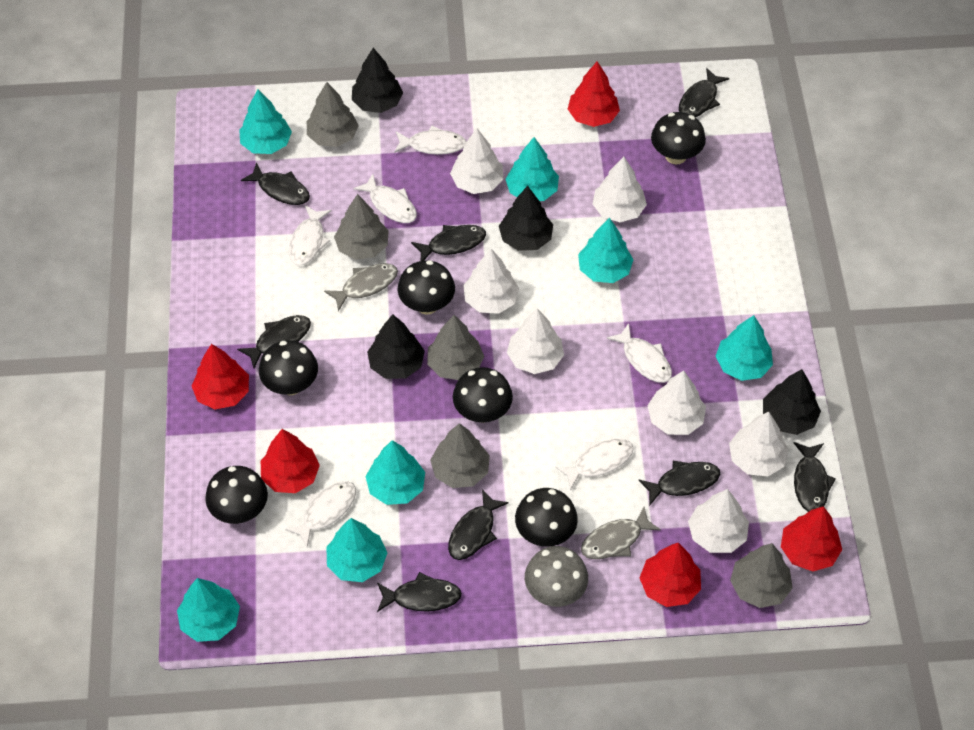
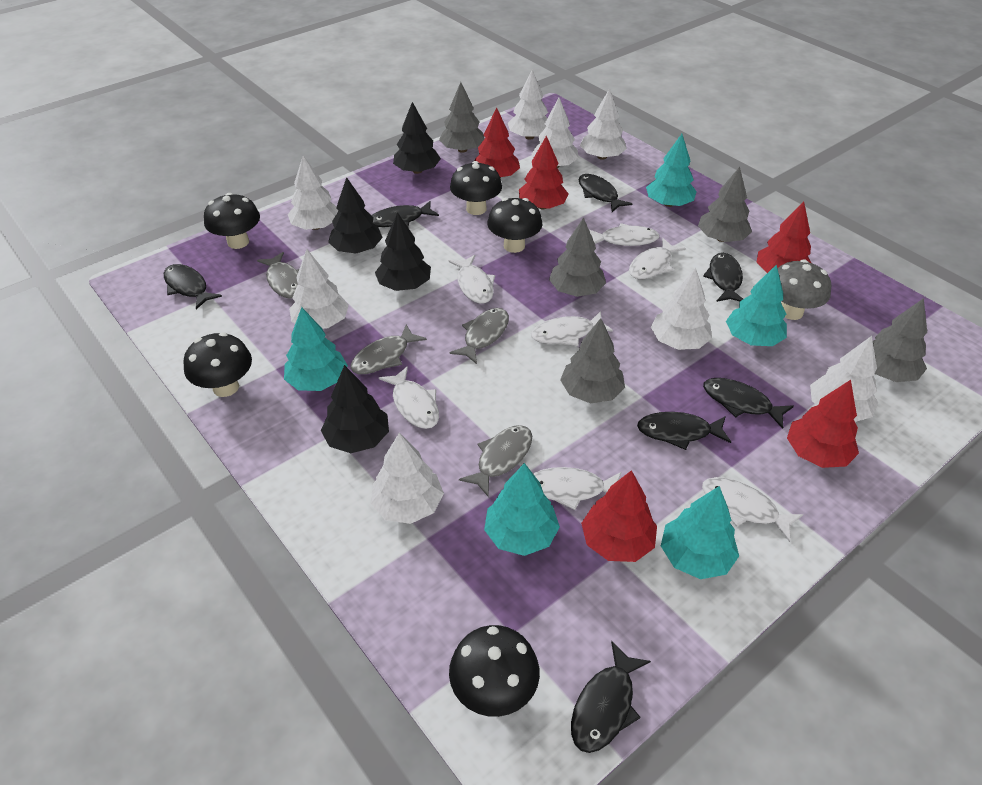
black fish: [237,315,311,368] [241,162,310,205] [377,572,462,612] [411,225,486,261] [448,489,509,560] [639,461,720,506] [679,68,730,117] [794,442,836,512] = 8 -> [164,264,222,309] [371,201,439,227] [571,641,651,753] [579,174,633,212] [637,412,731,450] [703,253,743,302] [703,378,794,429] = 7
black mushroom: [205,466,268,524] [259,340,318,395] [398,260,455,315] [453,367,513,423] [515,488,578,547] [651,112,706,165] = 6 -> [183,332,252,397] [204,193,260,249] [449,625,540,717] [450,161,502,215] [487,198,542,253] = 5
grey fish: [324,263,398,312] [581,507,661,559] = 2 -> [257,252,299,299] [350,325,427,374] [450,308,509,364] [459,425,532,496] = 4
turquoise tree: [177,578,240,642] [239,90,292,154] [326,518,387,582] [365,440,425,505] [506,137,559,201] [578,218,634,283] [715,315,773,381] = 7 -> [284,307,348,391] [484,463,560,556] [646,134,697,207] [661,486,739,579] [726,264,787,346] = 5
white fish: [285,481,356,547] [289,205,331,265] [353,174,417,223] [394,126,466,155] [555,439,634,491] [607,323,672,383] = 6 -> [379,366,439,429] [449,255,495,304] [531,311,613,346] [533,467,621,510] [589,223,659,246] [629,238,686,279] [702,477,803,542] = 7
white tree: [450,129,503,194] [463,249,519,314] [507,308,564,374] [593,157,647,222] [647,370,706,435] [688,489,749,553] [729,412,789,476] = 7 -> [288,155,339,230] [289,249,349,329] [370,433,444,524] [508,70,548,140] [532,98,579,168] [580,88,627,160] [651,268,712,350] [810,336,878,422] = 8

